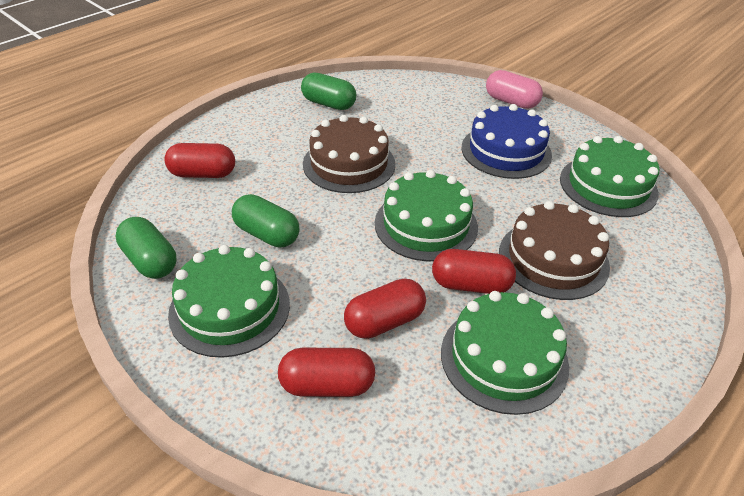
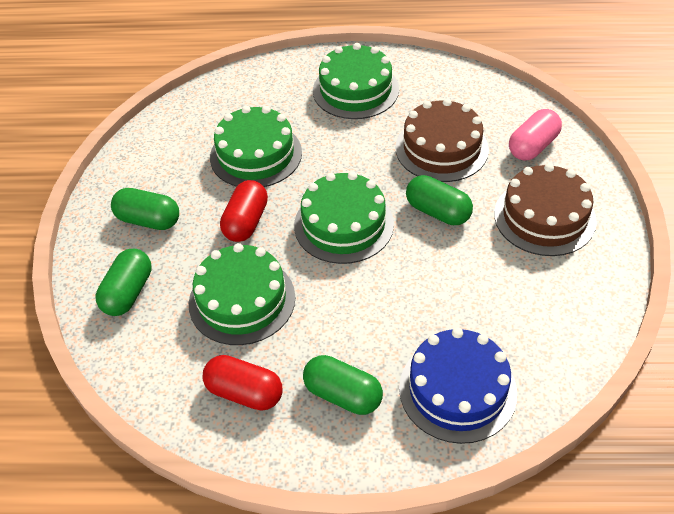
green capsule: [116,217,176,279] [232,194,300,247] [301,72,356,110] = 3 -> [96,249,152,316] [111,188,179,230] [303,355,383,415] [406,175,473,225] = 4
red capsule: [164,143,235,178] [278,348,375,397] [344,279,426,339] [432,249,516,294] = 4 -> [202,355,283,411] [220,180,268,242] = 2

